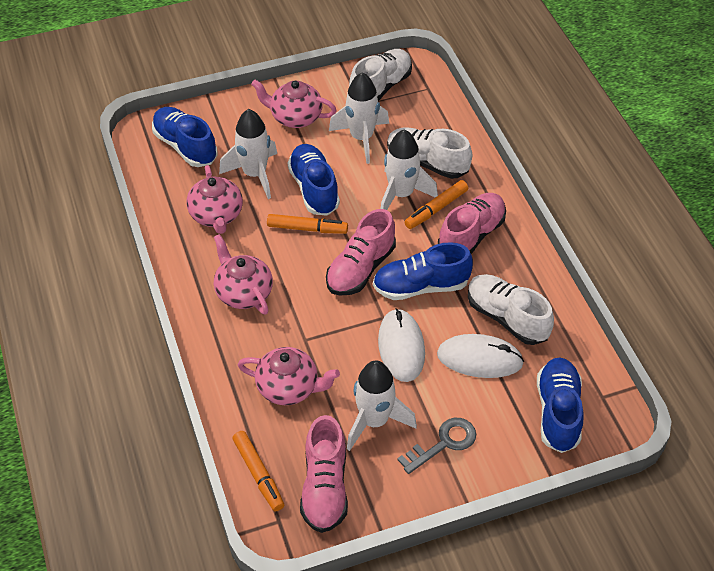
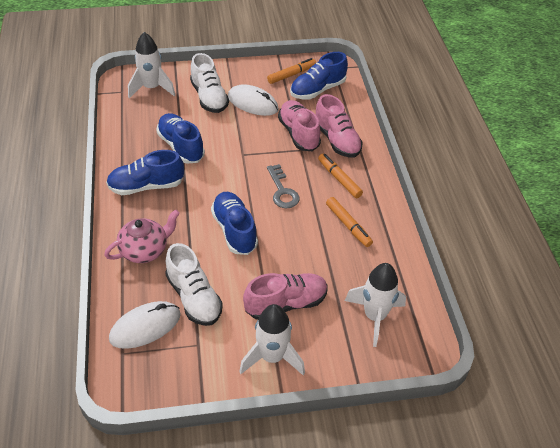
pink teapot: [186,165,243,234] [214,234,273,315] [238,347,340,405] [251,79,337,128] = 4 -> [104,209,180,263] = 1
white rocket: [219,109,277,199] [329,72,389,164] [347,360,417,451] [381,129,438,210] = 4 -> [128,32,175,98] [239,304,305,376] [345,263,406,347] = 3
white shoe: [349,49,412,101] [387,127,472,179] [468,274,554,345] = 3 -> [165,243,223,326] [190,53,229,113] = 2

